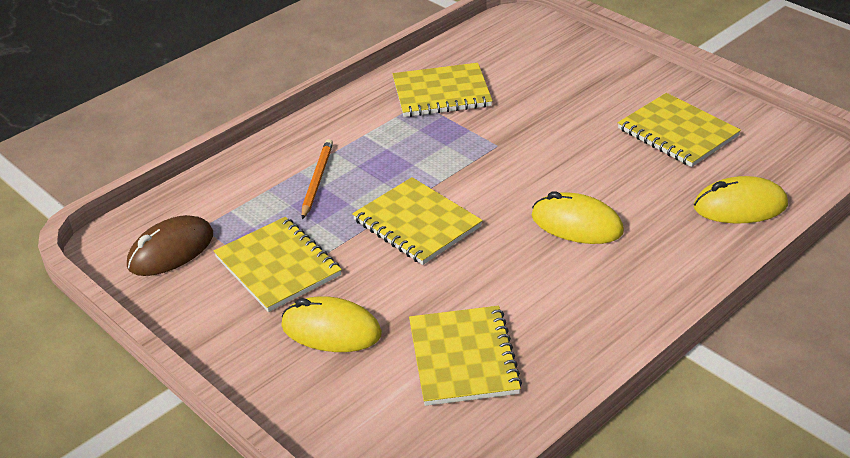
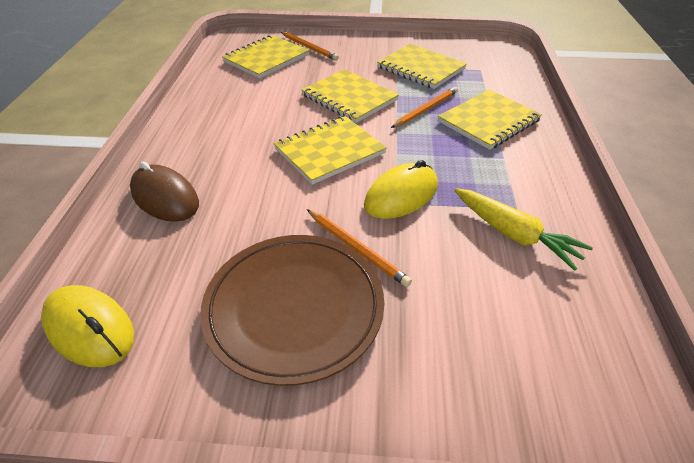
brown plate: none = 0 -> [200,235,384,386] = 1
orange pencil: [302,139,333,219] = 1 -> [281,32,339,61] [307,209,412,287] [391,87,458,128] = 3
yellow carrot: none = 0 -> [454,188,593,271] = 1
yellow mouse: [281,296,382,352] [532,191,624,244] [694,176,788,224] = 3 -> [41,285,134,367] [364,160,438,219] = 2

